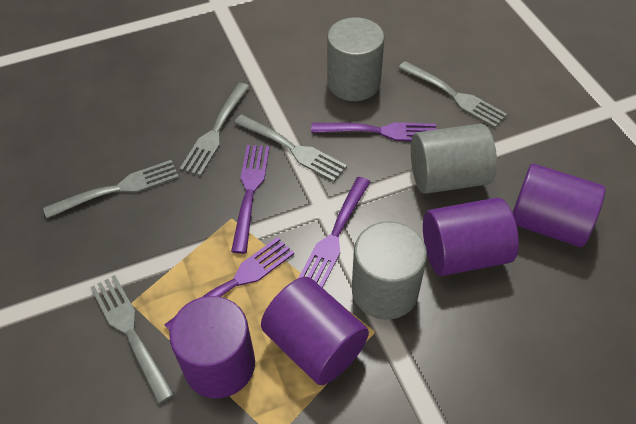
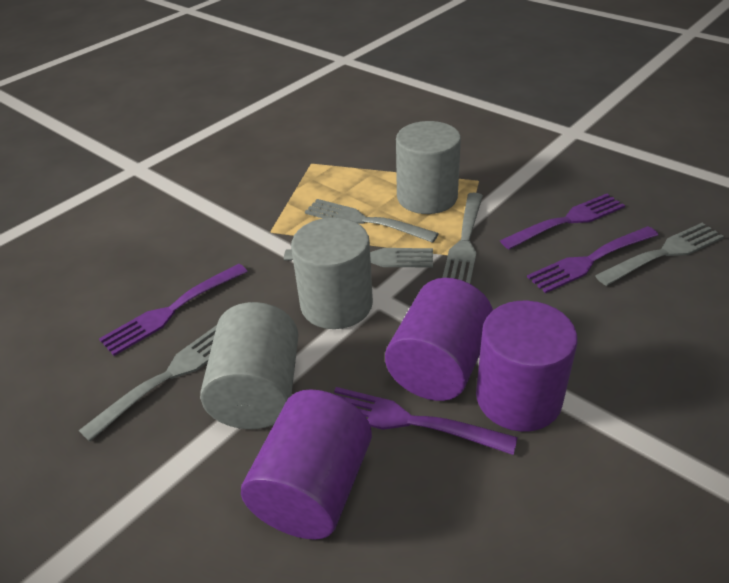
purple cylinder: [169,296,255,399] [261,277,369,385] [423,198,519,276] [512,164,605,247] = 4 -> [241,389,372,540] [385,278,493,401] [476,300,578,432] = 3

